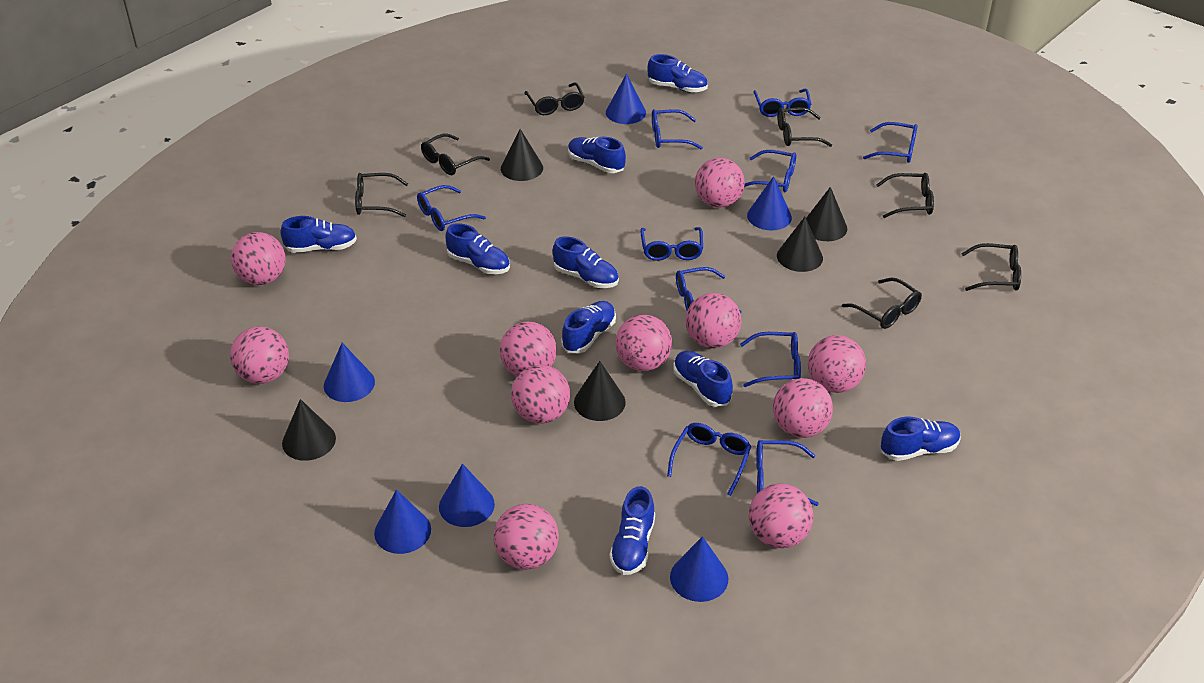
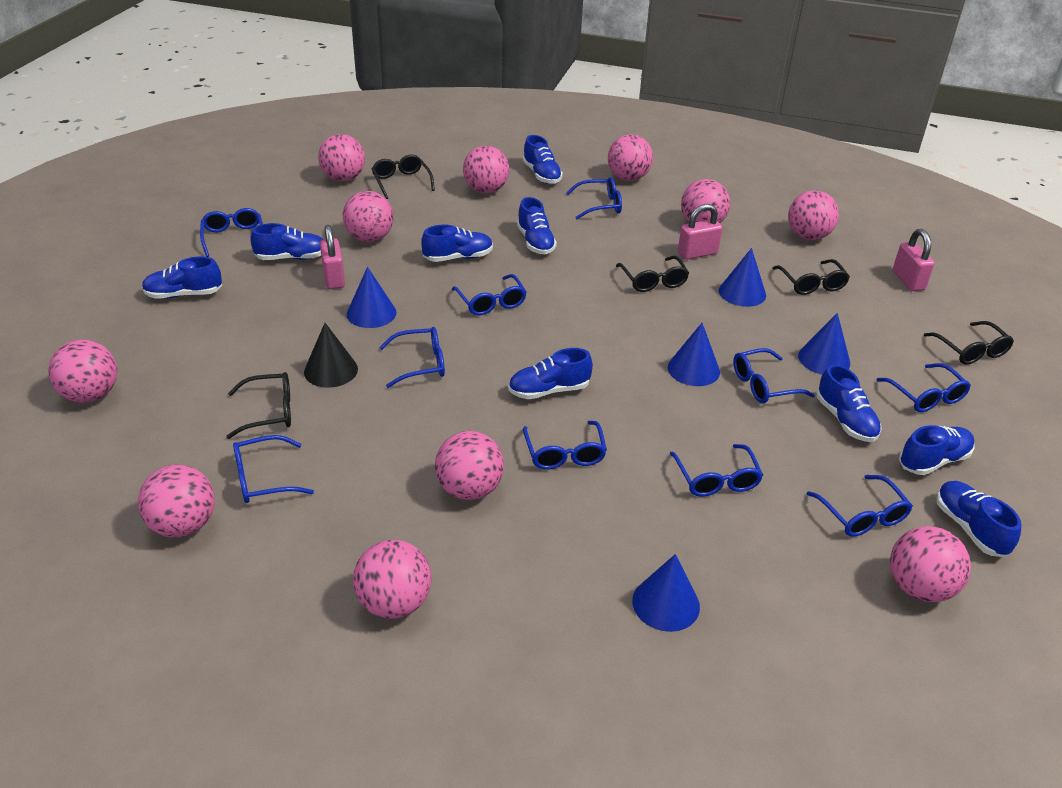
black cone: [282,399,336,461] [501,129,543,181] [574,361,626,421] [777,217,823,272] [806,187,847,241] = 5 -> [304,323,358,388] = 1
black glasses: [355,173,408,217] [421,134,490,175] [524,82,584,115] [777,107,832,147] [842,278,922,329] [876,173,934,218] [961,243,1021,291] = 7 -> [226,372,291,439] [371,155,435,199] [616,256,689,292] [772,259,850,295] [924,321,1014,365] = 5
blue cone: [324,343,375,402] [374,490,431,554] [439,464,495,527] [606,74,646,124] [670,536,728,602] [747,176,792,230] = 6 -> [347,267,397,328] [632,554,700,632] [668,323,720,386] [719,248,766,307] [798,313,850,375] = 5
pink padlock: none = 0 -> [320,225,345,289] [678,204,723,260] [893,229,934,291] = 3

